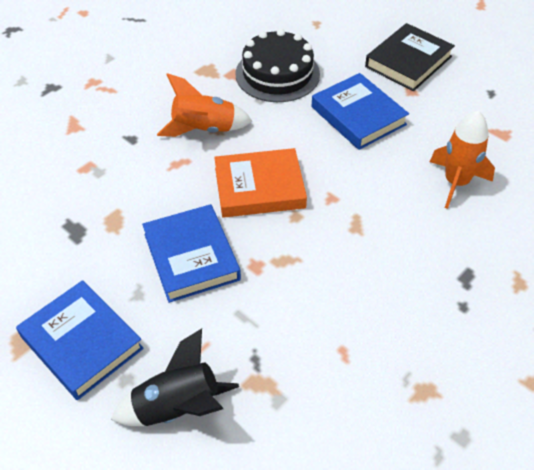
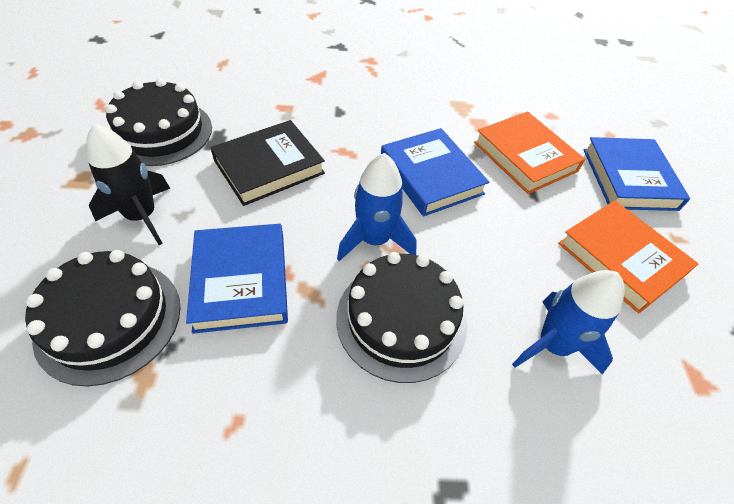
black cake: [235,29,320,102] = 1 -> [25,250,181,387] [105,78,212,166] [336,252,467,383] = 3
blue rocket: none = 0 -> [337,153,417,261] [512,270,625,374] = 2
orange book: [214,148,307,218] = 1 -> [474,111,585,194] [558,200,699,313] = 2
orange rocket: [157,73,252,137] [430,110,495,209] = 2 -> none = 0

